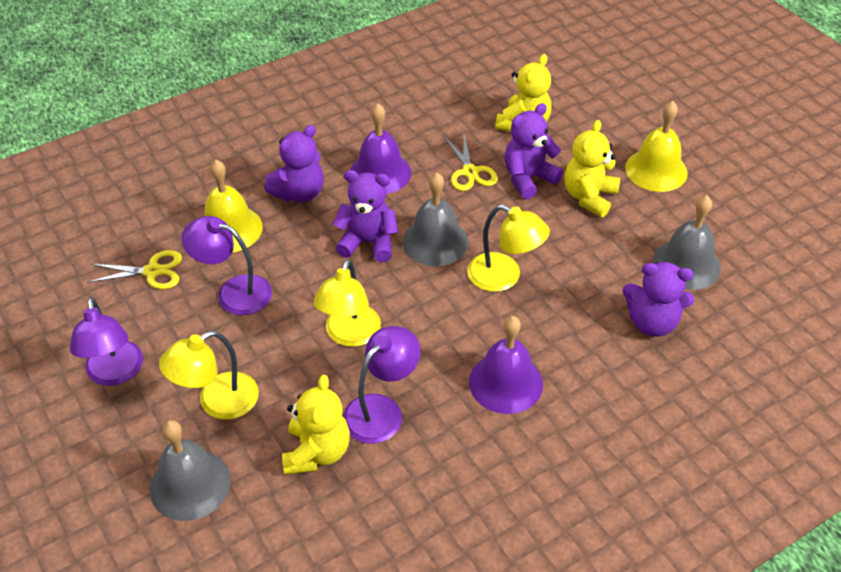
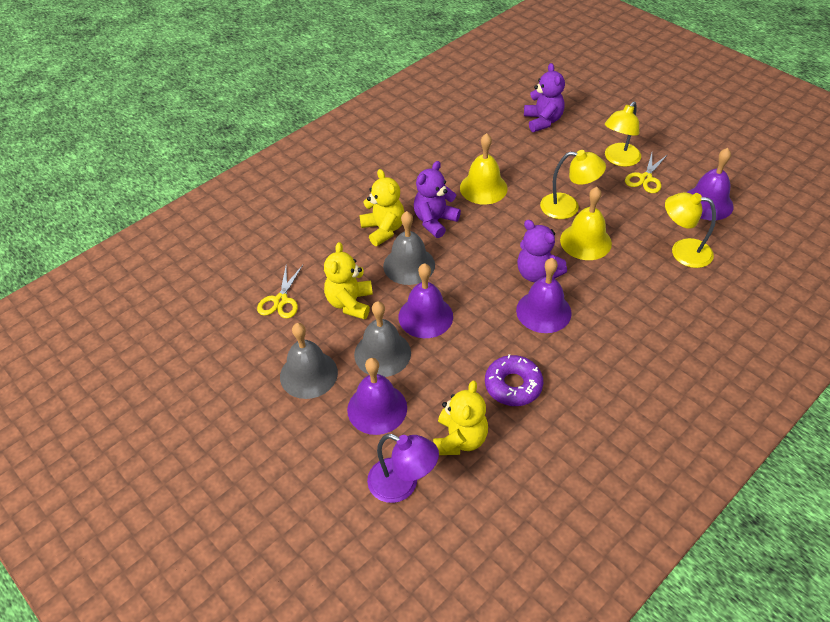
purple bell: [350,104,412,194] [469,316,543,414] = 2 -> [347,358,407,435] [398,263,453,338] [516,258,572,333] [686,148,733,220] = 4
purple donut: none = 0 -> [485,354,543,406] = 1
purple lamp: [70,297,143,386] [181,216,272,315] [343,326,420,444] = 3 -> [367,434,439,503] = 1
purple teddy bear: [264,125,324,202] [333,170,398,262] [504,103,563,199] [622,262,694,336] = 4 -> [414,161,461,238] [517,220,567,282] [524,63,565,132] = 3

